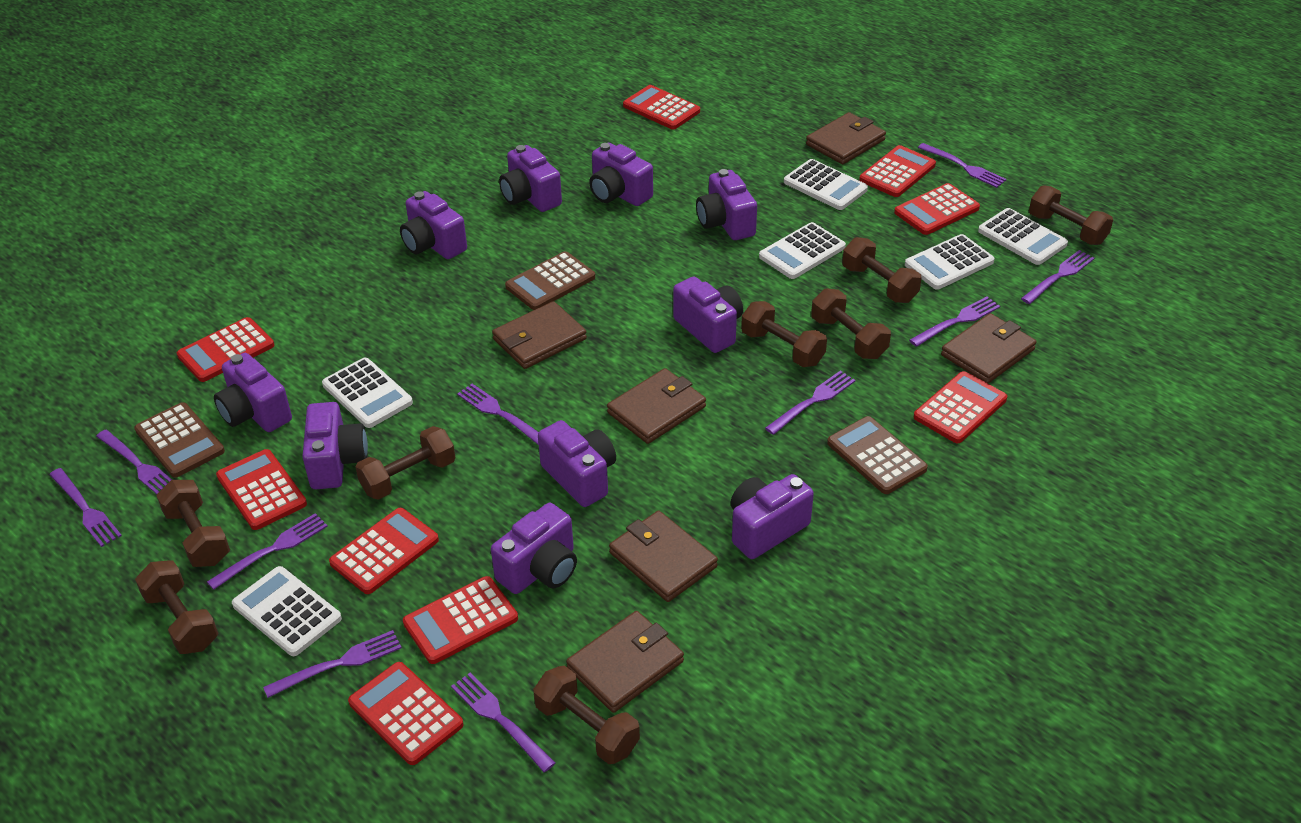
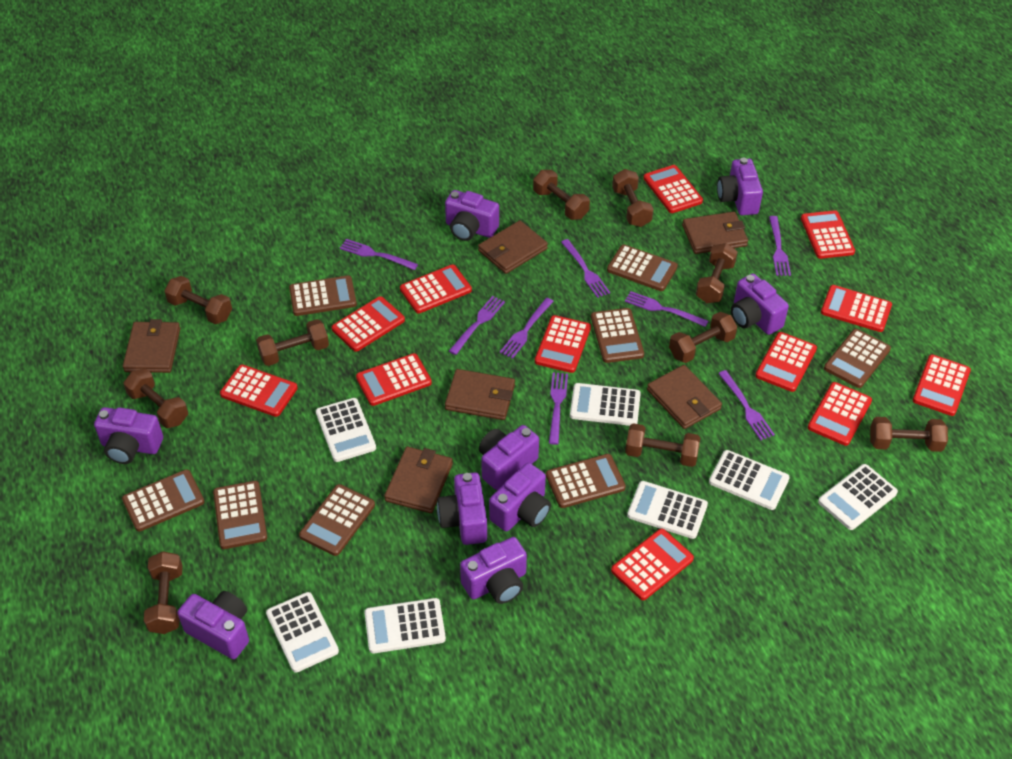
brown calculator: [134,402,225,478] [505,251,595,310] [827,416,928,494] = 3 -> [122,469,204,532] [213,481,267,549] [289,275,357,316] [299,484,375,556] [546,454,626,508] [591,308,644,363] [607,245,678,291] [824,329,891,388] = 8
brown dumbbell: [135,560,218,654] [156,480,230,567] [356,426,455,500] [533,666,640,764] [741,301,827,367] [811,288,891,359] [842,237,922,303] [1029,185,1113,245] = 8 -> [124,369,188,428] [144,551,183,634] [164,276,232,324] [256,319,329,366] [533,170,590,220] [612,169,654,227] [625,423,700,467] [669,312,737,363] [696,243,738,303] [870,417,948,452] = 10
purple camera: [214,353,292,432] [302,402,368,489] [400,191,467,259] [491,503,577,594] [499,145,562,212] [538,420,616,507] [589,143,653,206] [673,277,743,353] [696,169,757,240] [731,474,814,559] = 10 -> [94,407,163,464] [178,591,249,659] [437,472,487,545] [445,190,499,241] [460,537,527,604] [479,425,539,490] [489,463,551,532] [717,158,763,215] [731,273,789,335] = 9
purple fork: [49,468,122,547] [96,430,172,494] [207,513,328,590] [263,630,402,698] [451,672,555,772] [457,384,539,445] [765,371,855,435] [909,297,1000,347] [918,143,1006,188] [1021,250,1095,304] = 10 -> [340,239,418,270] [449,296,505,355] [500,298,554,359] [549,372,568,445] [561,239,610,298] [625,291,708,327] [718,370,775,440] [769,216,791,276] = 8
red calculator: [177,317,274,382] [216,449,307,530] [329,508,439,594] [348,662,463,765] [403,576,518,664] [623,85,700,130] [859,145,936,197] [894,183,980,235] [914,371,1007,443] = 9 -> [220,364,298,417] [332,296,405,352] [356,353,432,406] [400,265,472,313] [535,315,591,373] [611,529,694,600] [643,165,703,213] [755,332,817,392] [801,210,855,259] [808,382,872,446] [821,285,892,332] [913,354,971,416] = 12
white calculator: [232,566,342,656] [322,358,413,428] [759,222,846,279] [784,159,868,210] [905,234,995,290] [978,208,1068,265] = 6 -> [266,592,339,673] [316,398,376,462] [364,598,446,653] [570,383,641,426] [627,481,708,539] [709,450,790,510] [818,464,898,530] = 7

